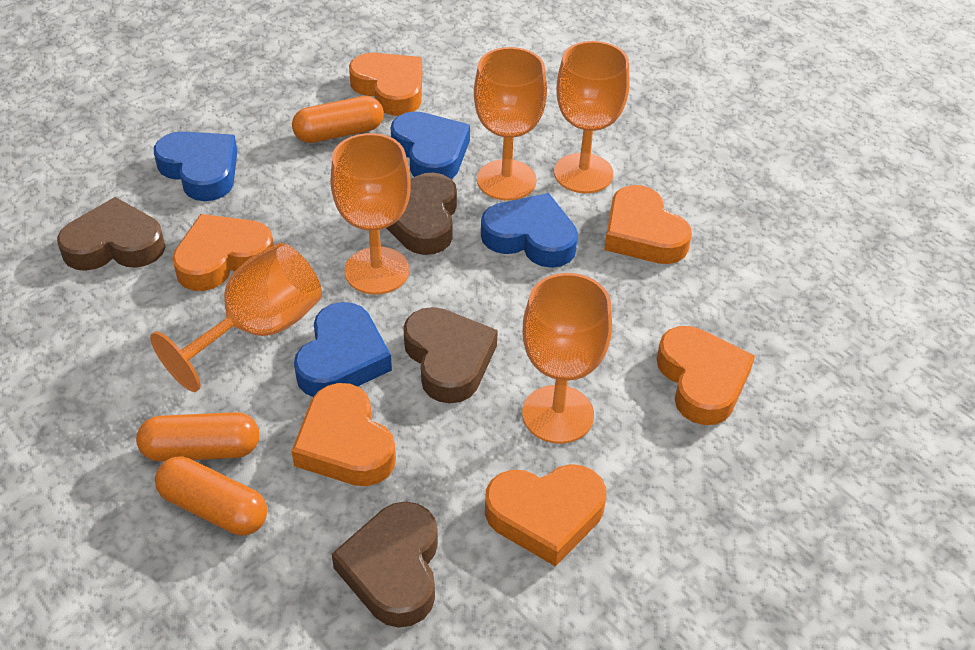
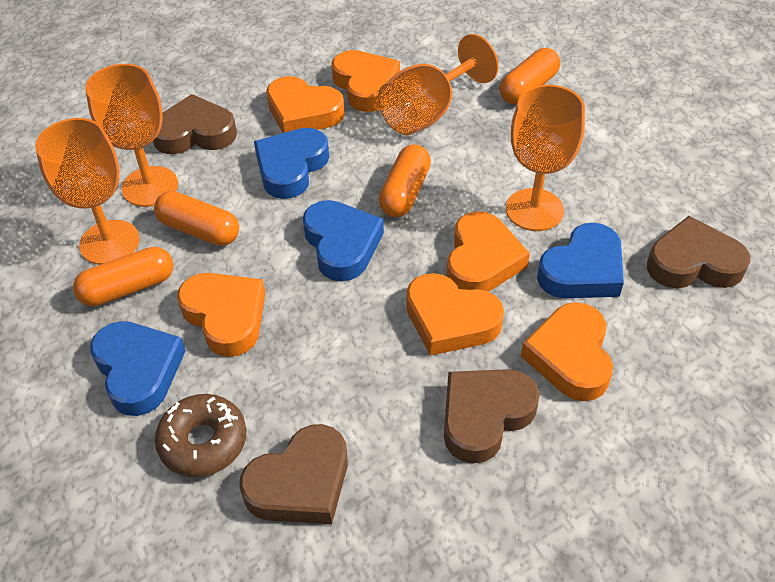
brown donut: none = 0 -> [155,394,246,477] = 1
orange capsule: [136,412,259,462] [155,456,267,536] [292,96,384,143] = 3 -> [73,247,173,306] [154,191,239,246] [379,144,431,217] [499,48,560,104] = 4
orange goblet: [150,243,322,392] [330,133,411,295] [474,47,547,201] [522,273,612,444] [554,41,629,193] = 5 -> [35,118,140,265] [85,64,178,207] [378,34,499,135] [506,85,585,231] = 4

